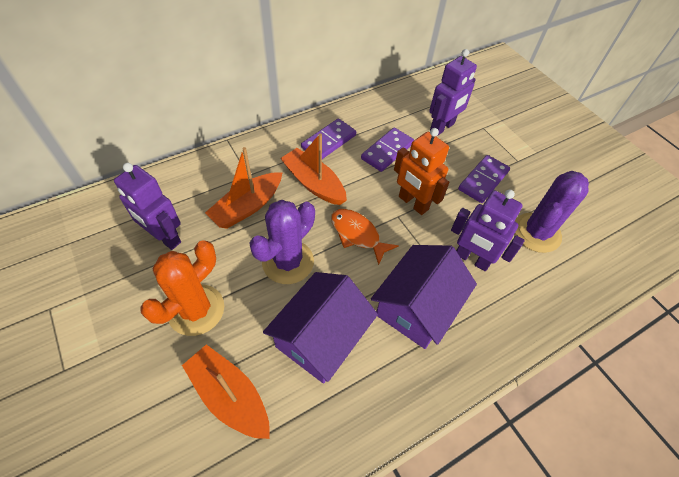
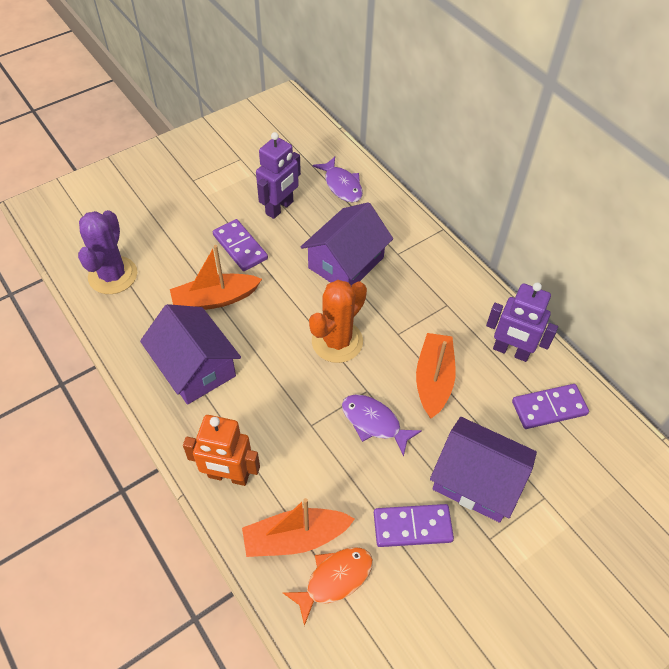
purple cactus: [250,200,315,284] [515,171,589,253] = 2 -> [78,210,137,294] = 1
purple fish: none = 0 -> [313,156,363,202] [342,395,422,457] = 2
purple house: [263,272,378,384] [371,245,477,349] = 2 -> [140,304,241,405] [301,202,393,286] [430,417,537,523] = 3
purple robot: [114,163,181,250] [429,49,477,136] [451,189,525,271] = 3 -> [256,132,301,219] [486,283,558,362] = 2

